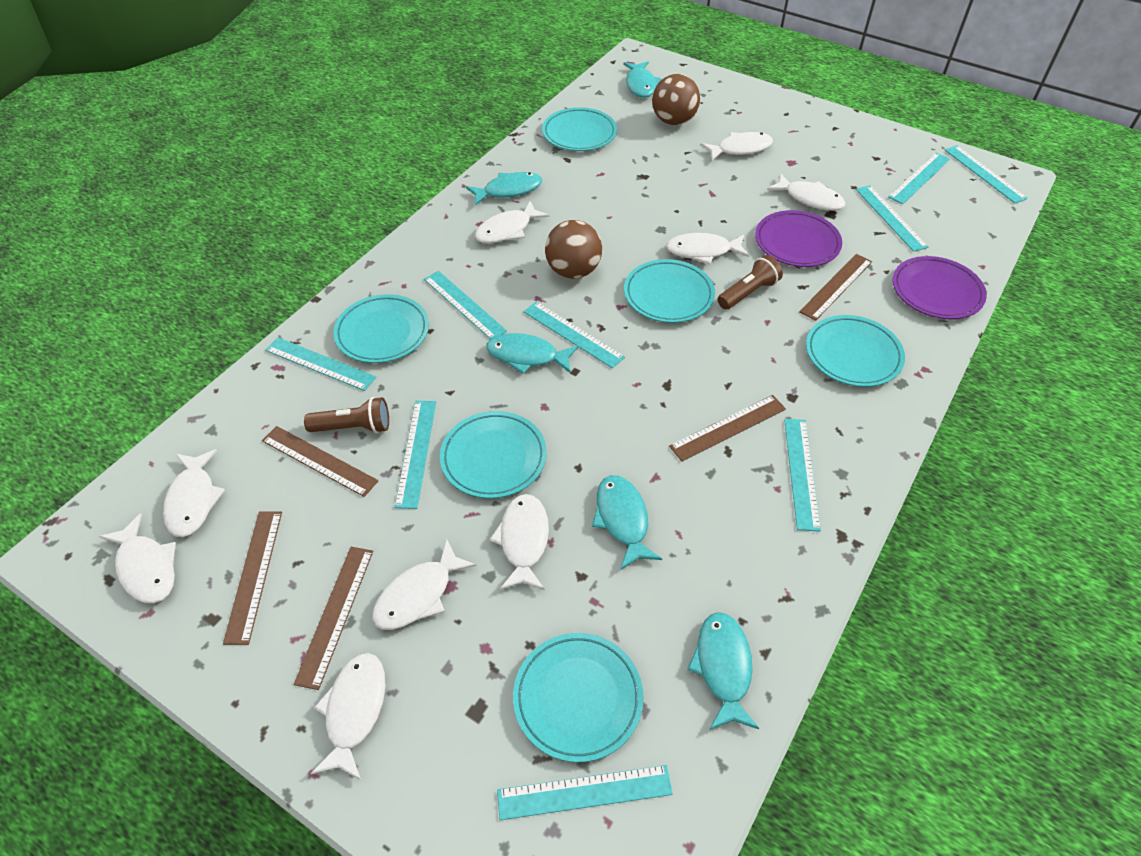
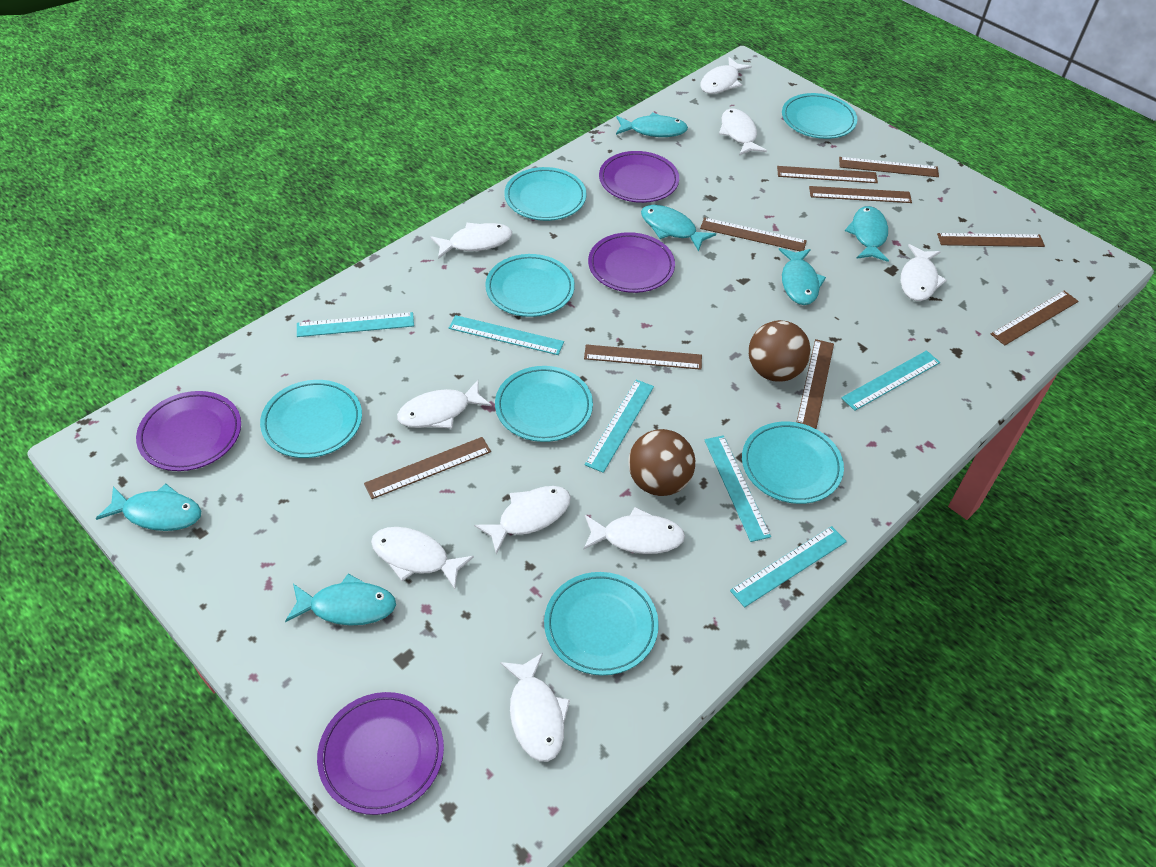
brown flashlight: [304,397,389,433] [717,255,783,309] = 2 -> none = 0
brown ruler: [223,512,282,645] [262,426,378,497] [294,547,373,690] [669,395,786,461] [799,254,872,321] = 5 -> [364,437,491,499] [584,344,702,370] [700,217,807,251] [777,166,878,183] [797,339,834,429] [809,186,912,203] [839,157,939,177] [937,233,1045,247] [991,291,1079,345] = 9
purple plate: [755,210,842,267] [892,256,987,319] = 2 -> [136,391,241,471] [317,692,444,815] [588,232,675,293] [599,151,679,203] = 4
turquoise fish: [466,172,542,205] [486,333,578,374] [592,475,662,570] [623,62,662,98] [687,612,759,730] = 5 -> [96,484,201,531] [285,574,396,626] [616,112,688,137] [641,205,716,252] [779,248,826,305] [845,206,889,262] = 6
turquoise plate: [333,294,429,363] [440,411,547,498] [513,633,644,762] [542,107,617,151] [624,259,715,323] [806,315,905,387] = 6 -> [260,380,362,458] [485,254,575,317] [495,366,593,442] [504,167,586,221] [544,572,659,675] [742,422,844,504] [782,93,858,139] = 7
turquoise ruler: [265,337,376,391] [394,401,436,509] [424,271,507,339] [497,765,673,820] [524,302,625,369] [784,419,821,531] [856,185,929,252] [888,152,950,204] [945,145,1028,203] = 9 -> [297,312,414,337] [449,315,564,355] [585,379,654,473] [704,435,771,542] [730,526,847,607] [841,350,940,411] = 6

